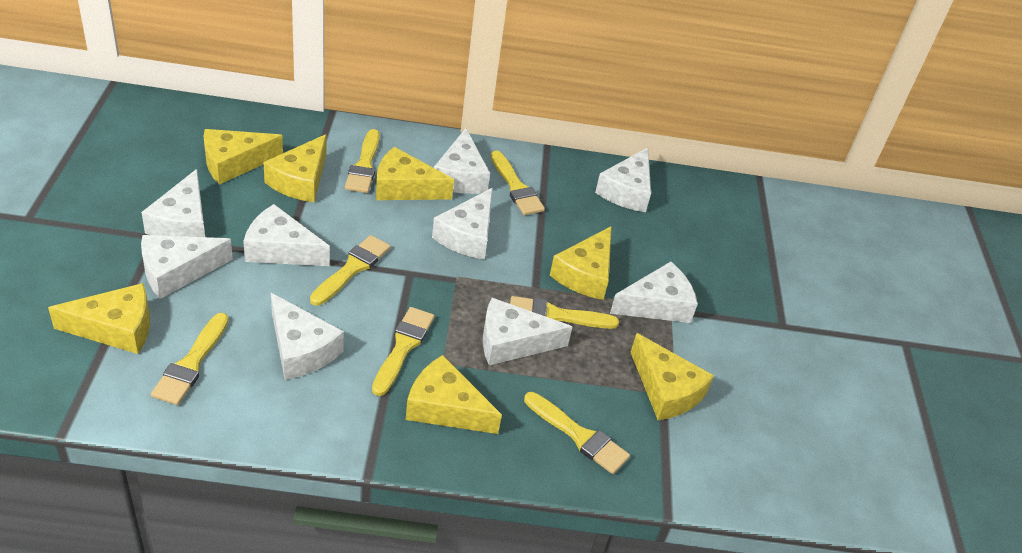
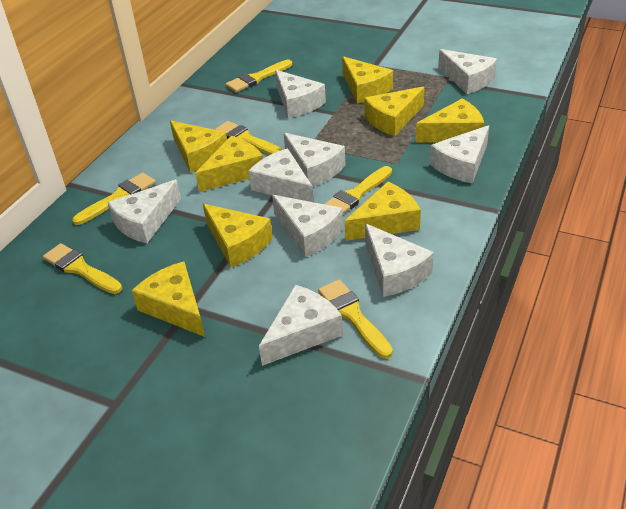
yellow brush: [151,313,229,405] [310,235,390,306] [345,129,380,193] [372,307,435,396] [491,150,545,215] [510,296,619,329] [524,392,630,474] = 7 -> [43,243,122,294] [72,173,156,225] [214,121,283,155] [226,60,292,92] [318,279,393,359] [325,166,392,214] = 6
yellow cheese: [48,283,150,354] [204,129,283,185] [263,134,327,202] [376,147,454,200] [406,355,502,434] [550,226,612,300] [630,333,714,420] = 7 -> [132,261,205,337] [170,120,227,173] [195,136,263,192] [203,204,273,267] [342,56,393,103] [345,182,421,241] [364,86,425,136] [415,98,484,143] = 8

